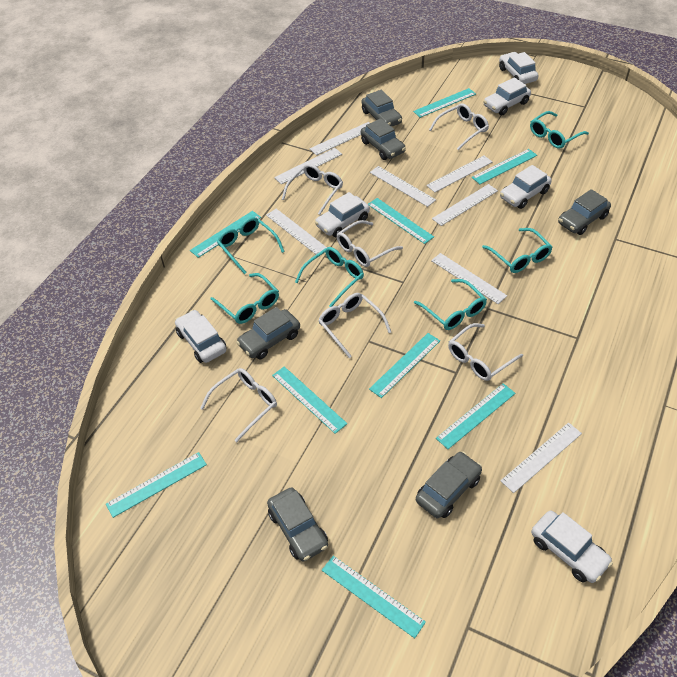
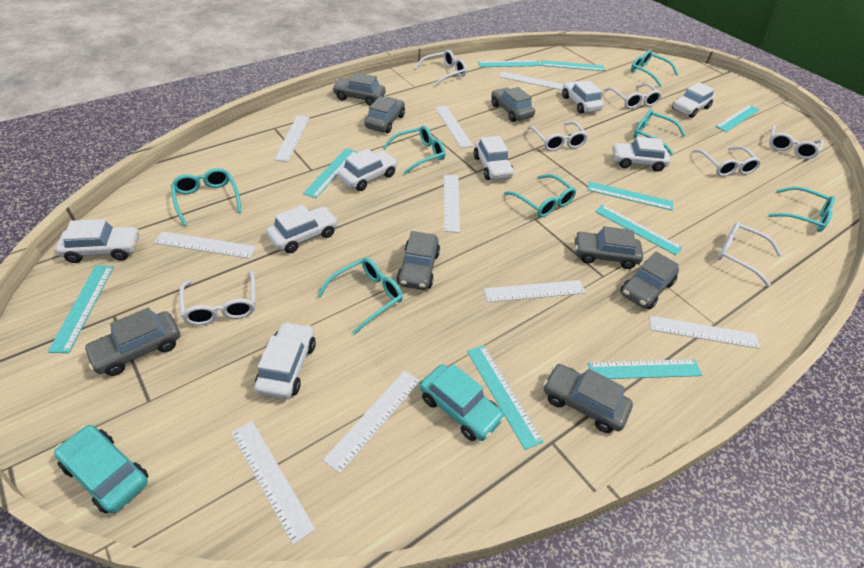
grey car: [236,307,300,360] [267,487,328,562] [361,118,406,160] [362,90,402,127] [416,452,482,518] [558,189,611,235] = 6 -> [83,307,180,376] [332,73,385,106] [365,96,405,133] [397,231,440,290] [491,87,535,122] [543,364,633,433] [574,226,643,269] [620,251,679,310] = 8
turquoise car: none = 0 -> [54,425,148,514] [420,364,505,441] = 2
turquoise glasses: [210,273,279,324] [217,217,285,274] [295,247,364,307] [414,279,487,330] [482,228,552,273] [530,111,589,149] = 6 -> [171,168,242,226] [317,257,403,335] [383,126,445,174] [504,174,576,217] [631,50,679,87] [634,109,686,155] [768,187,835,232] = 7
white car: [175,310,227,363] [315,192,370,237] [484,77,531,115] [499,52,539,84] [500,165,552,209] [531,511,613,583] = 6 -> [56,219,139,263] [254,321,316,399] [266,205,338,253] [338,149,398,191] [473,136,514,180] [562,81,604,114] [612,137,671,172] [672,82,715,118] = 8
white glasses: [200,368,277,442] [282,164,343,215] [318,293,391,358] [337,220,403,267] [429,103,489,150] [448,323,523,381] = 6 -> [179,270,255,326] [414,50,467,87] [527,121,588,151] [604,83,662,109] [692,146,761,176] [717,222,782,287] [769,125,823,159] = 7
white ruler: [266,209,327,254] [274,148,342,184] [310,122,369,155] [370,166,436,207] [426,156,492,192] [431,253,507,304] [432,184,498,226] [501,422,582,493] = 8 -> [154,231,256,259] [231,421,316,545] [274,116,310,162] [323,370,420,474] [435,106,473,148] [444,175,460,233] [484,280,586,302] [500,72,563,90] [649,316,760,349] = 9

